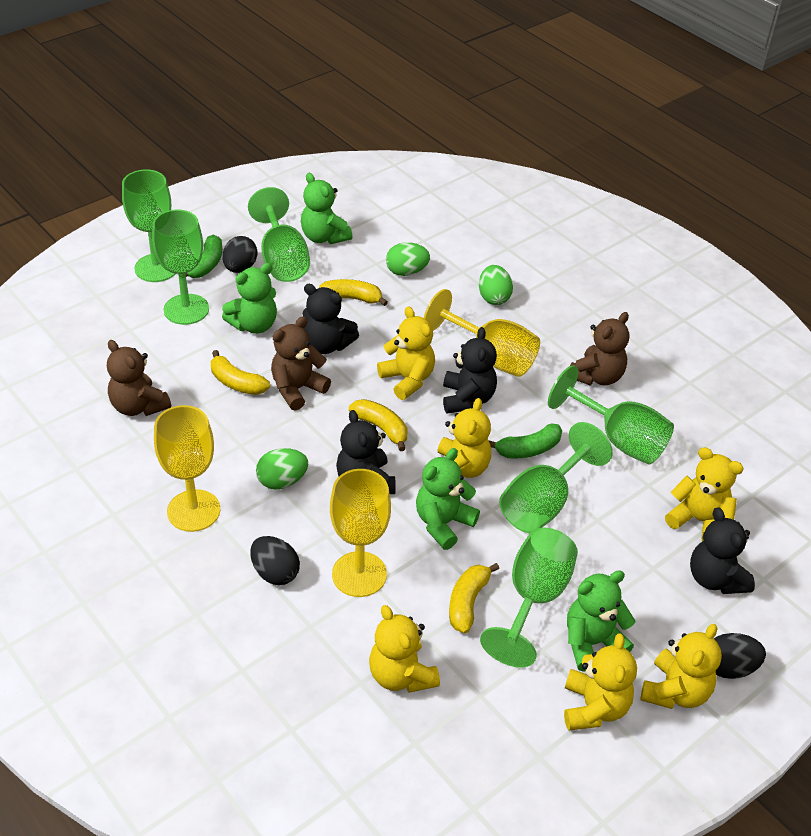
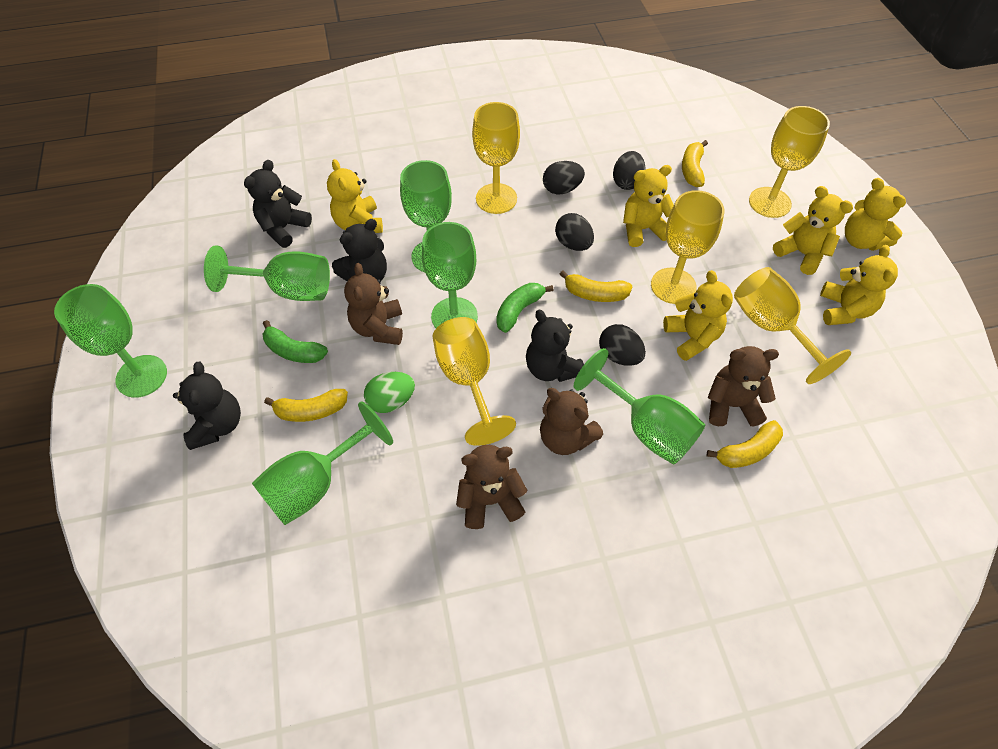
black egg: [222,236,257,273] [250,536,300,585] [714,633,766,679] = 3 -> [543,161,585,194] [555,213,594,251] [599,324,646,366] [613,151,646,190] = 4
brown teddy bear: [107,340,171,416] [271,316,331,411] [570,312,629,386] = 3 -> [344,263,403,345] [456,445,528,529] [540,388,603,455] [707,346,779,427] = 4
green egg: [256,448,308,490] [386,242,430,276] [479,265,513,305] = 3 -> [364,372,415,413] = 1
green teddy bear: [222,263,277,334] [301,173,352,244] [416,448,480,550] [567,570,635,672] = 4 -> none = 0
yellow goblet: [154,405,220,532] [330,469,391,597] [424,289,540,377] = 3 -> [432,317,516,446] [472,102,520,214] [651,190,724,304] [734,267,851,384] [749,106,830,218] = 5

